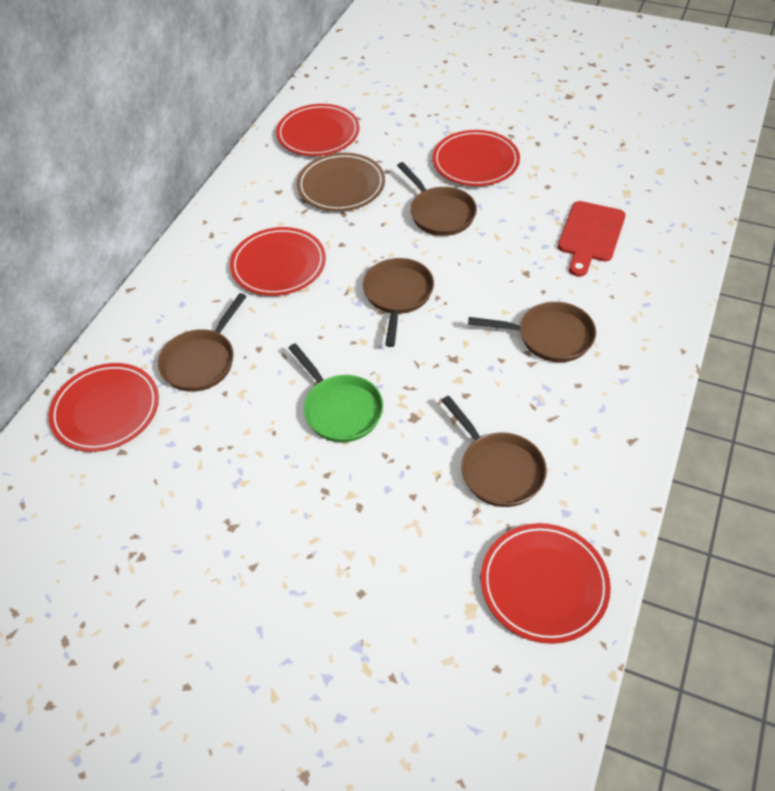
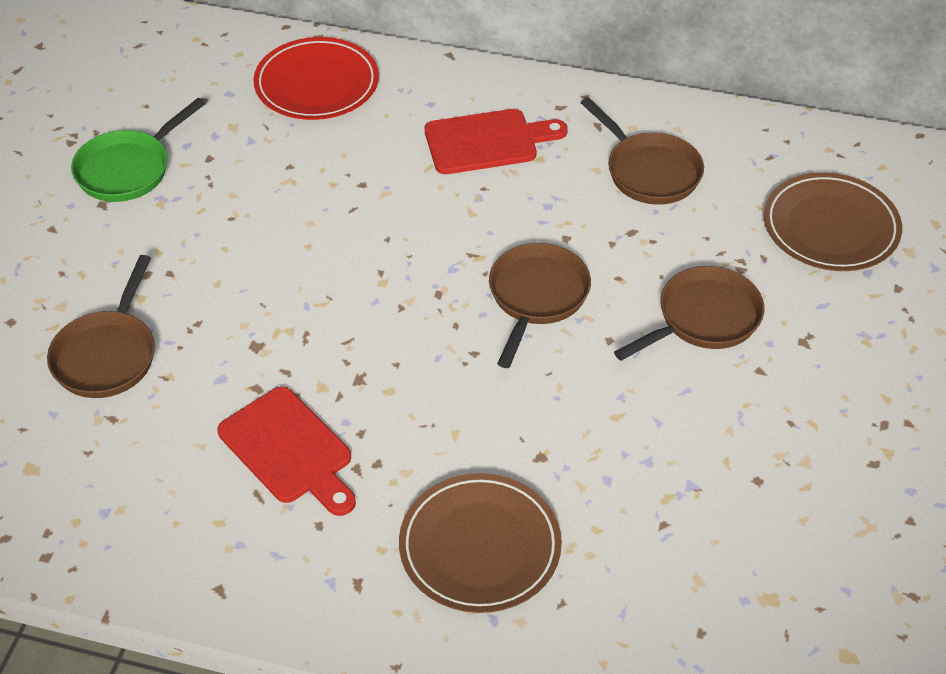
brown pan: [158,293,247,392] [363,258,434,347] [397,162,477,236] [441,396,547,507] [468,302,596,362] = 5 -> [47,255,155,398] [489,243,591,368] [580,97,704,205] [614,266,765,361] = 4
brown plate: [297,153,385,211] = 1 -> [399,473,562,613] [764,172,902,271] = 2
red cutting board: [558,201,626,277] = 1 -> [217,386,356,516] [425,109,568,174] = 2
red plate: [49,363,159,452] [230,227,326,296] [276,104,360,156] [432,130,520,186] [481,523,611,644] = 5 -> [253,37,379,120] = 1

